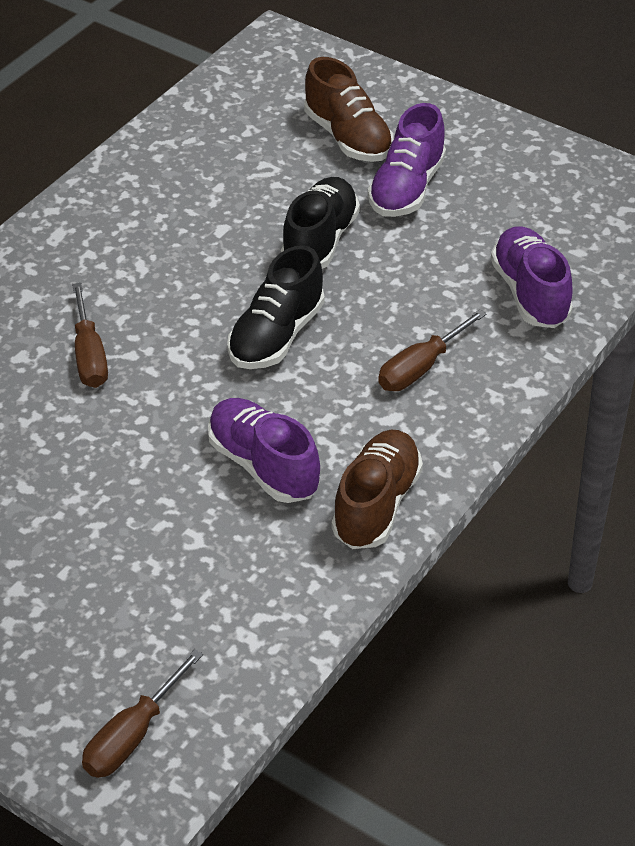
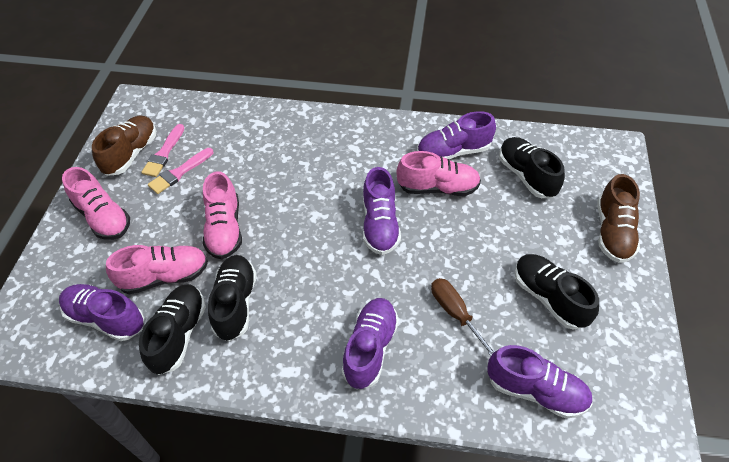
black shoe: [227,245,325,369] [281,177,360,269] = 2 -> [139,284,206,375] [208,255,257,341] [499,137,565,198] [514,254,599,329] = 4
brown screwdriver: [72,283,108,388] [82,649,203,778] [378,309,487,391] = 3 -> [431,278,495,356] = 1
pink brush: none = 0 -> [141,124,184,177] [148,148,213,194] = 2
pink shoe: none = 0 -> [62,167,130,240] [106,245,208,294] [203,171,242,259] [397,151,481,196] = 4
purple shoe: [208,398,320,503] [368,103,446,217] [491,226,573,328] = 3 -> [59,284,144,341] [342,298,399,389] [363,167,401,255] [417,111,496,159] [487,345,593,419] = 5

